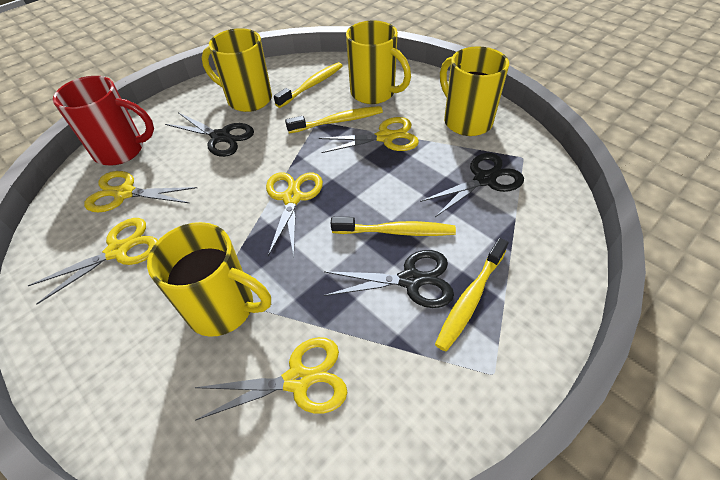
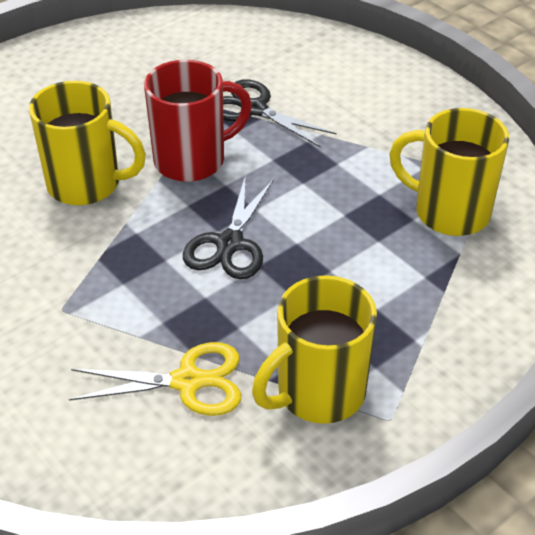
black scissors: [165,112,254,157] [324,250,454,308] [420,153,524,217] = 3 -> [183,175,274,279] [223,79,337,148] = 2
yellow mug: [147,222,271,337] [202,28,272,112] [346,21,411,104] [440,46,509,136] = 4 -> [29,81,146,205] [252,275,377,424] [389,108,509,236] = 3
yellow scissors: [28,218,158,305] [84,171,197,213] [194,337,347,420] [266,172,323,256] [319,117,419,153] = 5 -> [69,342,241,416] = 1
yellow toothbrush: [274,62,343,108] [285,106,383,133] [330,217,456,236] [435,238,509,352] = 4 -> none = 0

